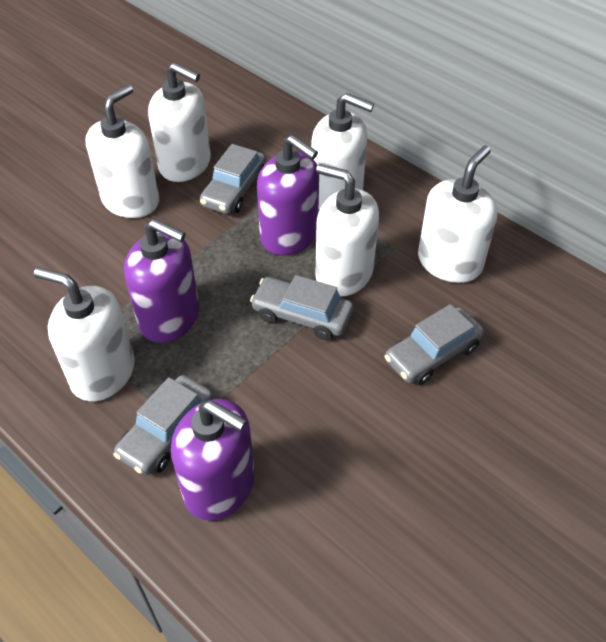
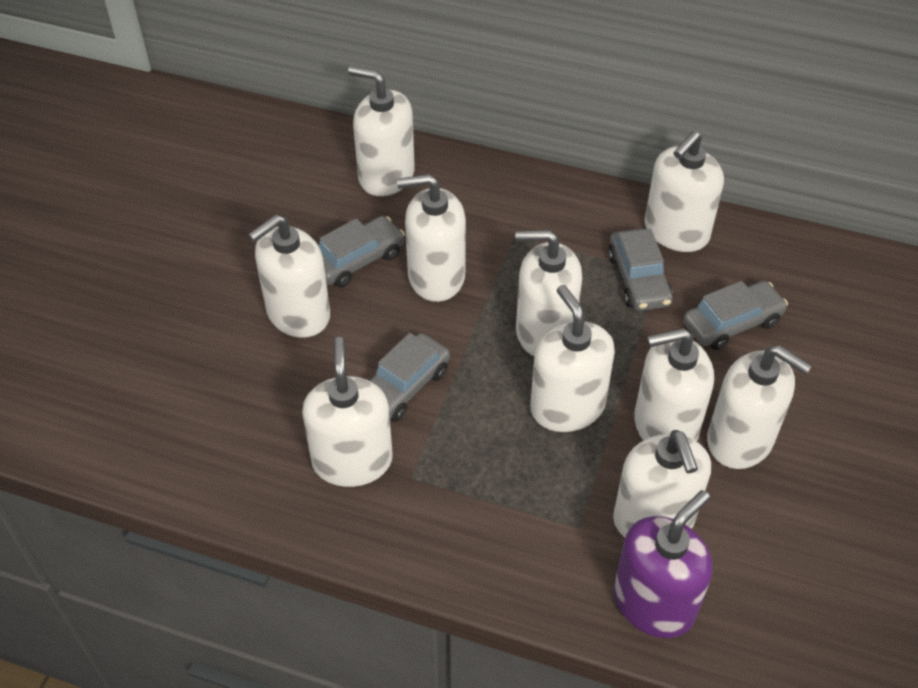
purple soap dispenser: [124,219,199,343] [171,399,255,521] [257,135,319,255] = 3 -> [614,490,713,638] = 1
white soap dispenser: [34,267,135,401] [86,85,159,218] [148,62,211,182] [311,93,374,210] [315,164,379,297] [418,145,497,283] = 6 -> [248,214,330,338] [302,337,393,487] [348,66,415,196] [397,174,466,302] [515,230,582,356] [530,285,615,432] [613,430,711,538] [634,328,714,441] [645,131,724,252] [707,345,812,469] = 10

